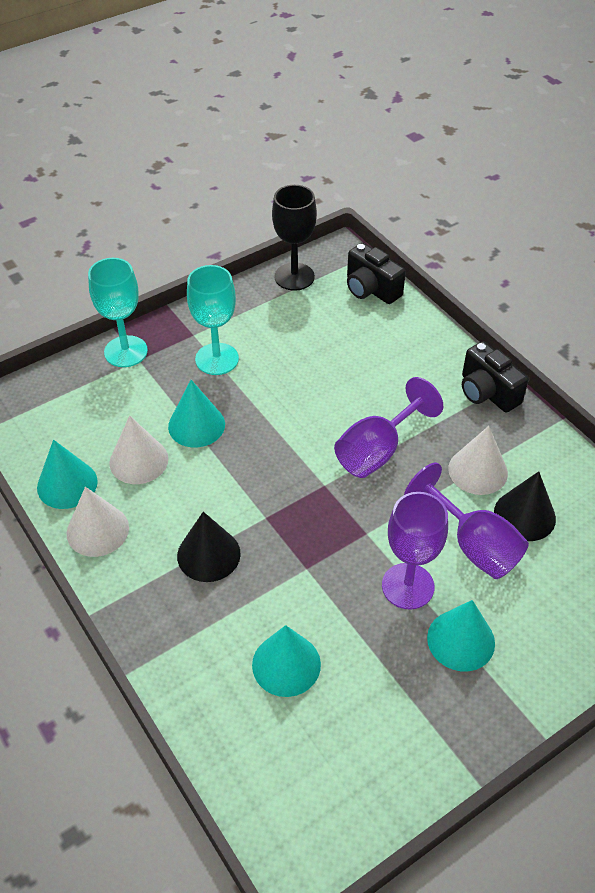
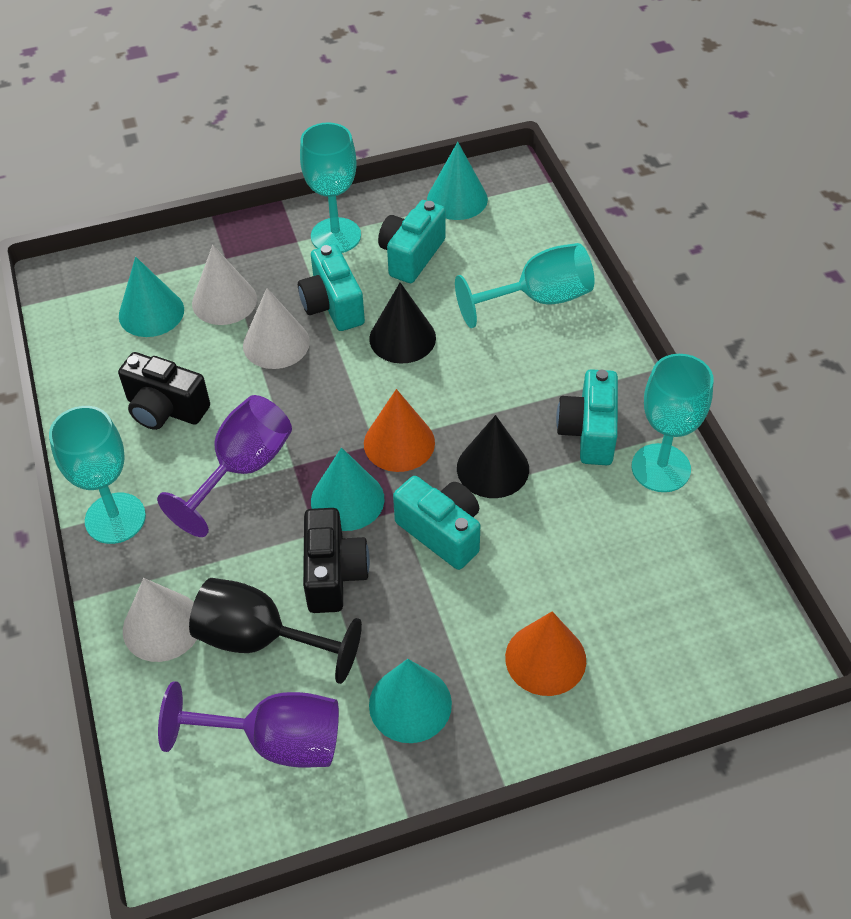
orange cone: none = 0 -> [364,389,435,472] [505,611,586,696] = 2
purple goblet: [334,377,443,478] [382,492,448,610] [404,463,529,579] = 3 -> [157,395,292,537] [158,681,339,768] = 2
turquoise camera: none = 0 -> [298,244,365,331] [378,200,446,283] [393,476,480,570] [556,369,618,465] = 4
turquoise goblet: [88,258,148,367] [187,265,239,375] = 2 -> [49,406,146,544] [300,122,361,253] [455,243,594,328] [632,354,714,492] = 4

